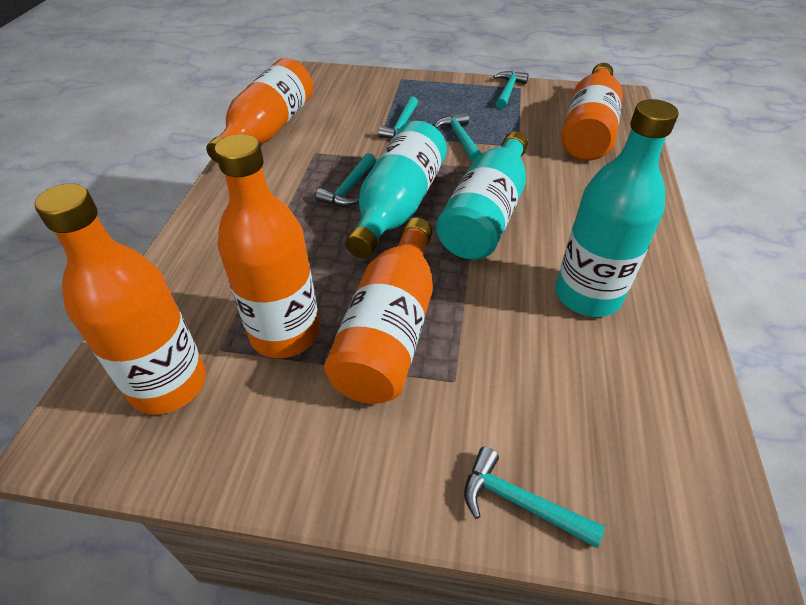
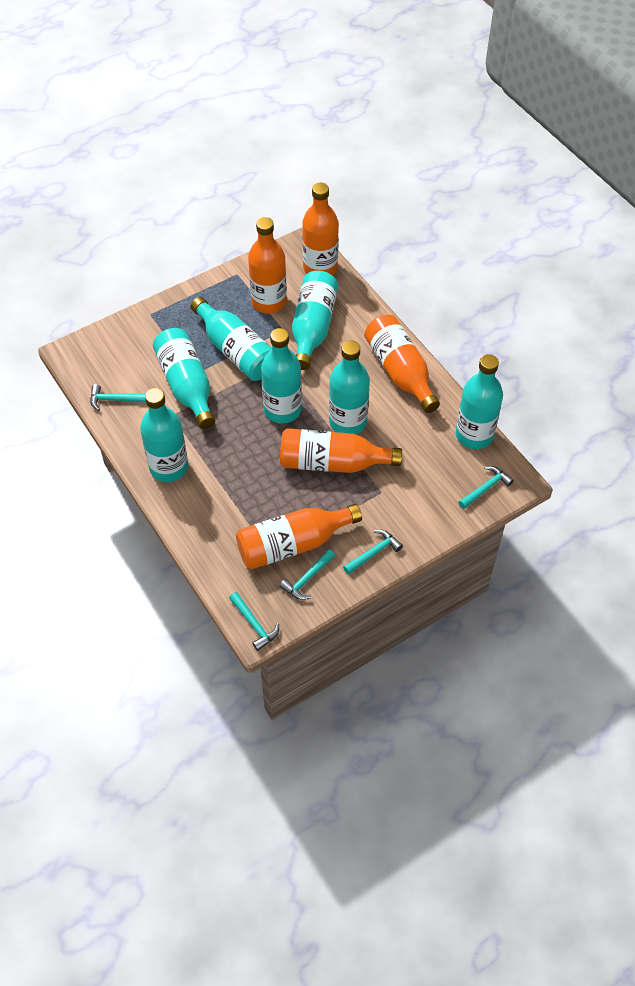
turquoise bottle: [345,121,447,258] [436,131,528,260] [556,99,679,317] = 3 -> [140,388,188,482] [153,328,215,429] [190,297,272,381] [261,328,302,424] [292,271,338,370] [329,341,370,434] [456,354,503,449] = 7

